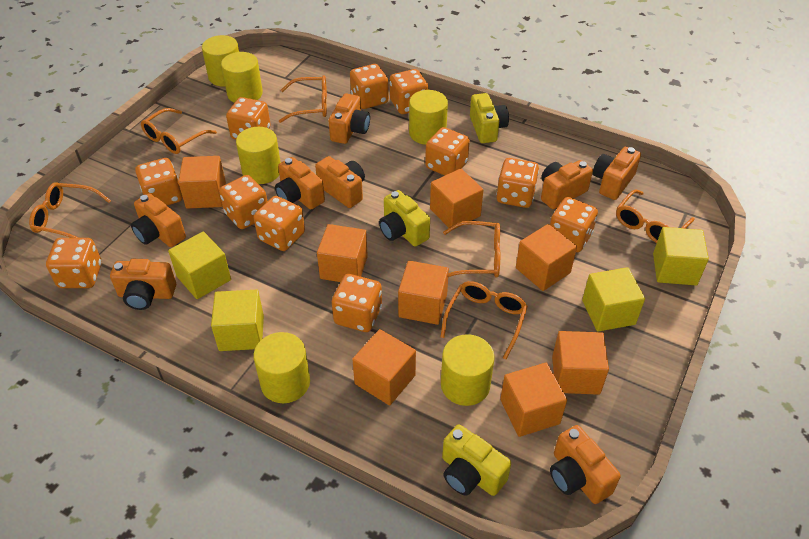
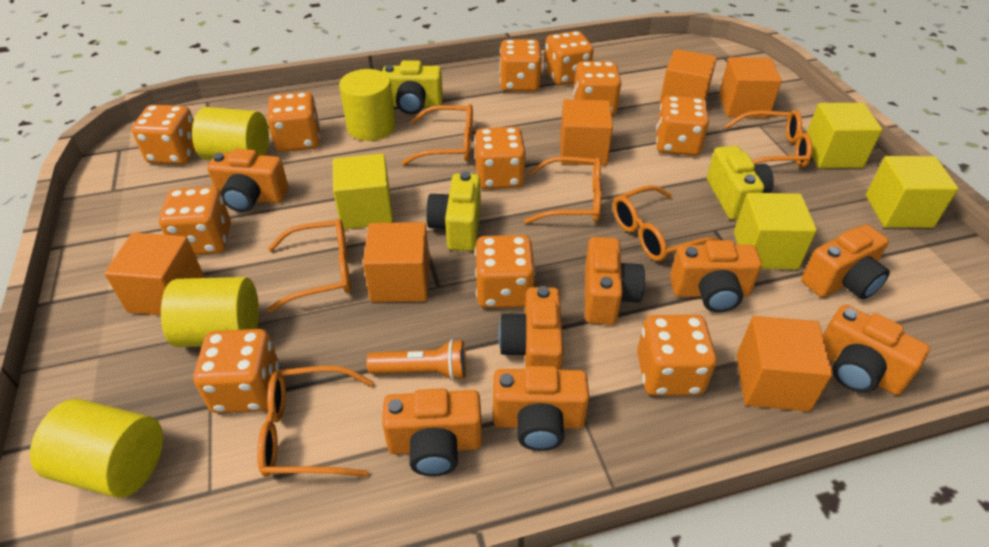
orange cube: [178,156,226,208] [317,224,368,282] [352,329,416,405] [398,261,449,325] [430,169,483,230] [500,363,567,437] [516,224,577,291] [552,331,609,395] = 8 -> [104,232,204,315] [363,222,430,302] [560,99,613,165] [659,49,717,106] [719,57,782,118] [737,316,833,412] = 6
orange flashlight: none = 0 -> [366,339,466,381] = 1
yellow cylinder: [202,35,239,87] [221,52,263,103] [236,127,281,184] [254,332,310,403] [409,90,448,145] [441,334,495,406] = 6 -> [30,399,163,498] [161,277,259,347] [192,107,269,160] [339,69,396,141] = 4

